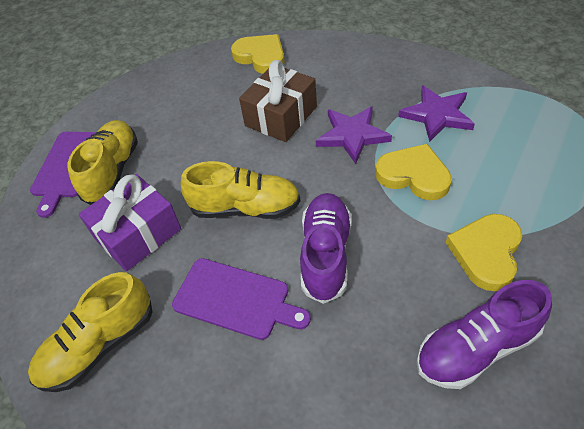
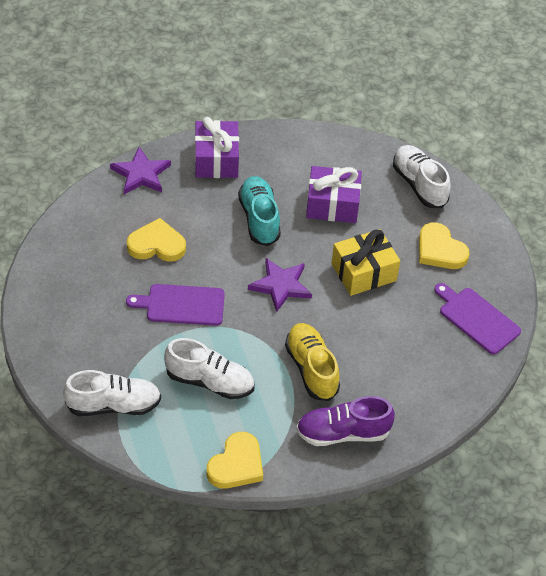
brown gift: [239,60,317,142] = 1 -> none = 0
purple gift: [79,174,181,271] = 1 -> [195,117,239,178] [306,166,362,223] = 2
purple shoe: [300,193,351,304] [417,280,552,389] = 2 -> [296,396,395,446] = 1
turquoise shoe: none = 0 -> [238,176,281,246] = 1
white shoe: none = 0 -> [63,370,161,416] [164,338,254,399] [393,145,450,208] = 3
yellow gift: none = 0 -> [331,229,400,296] = 1
yellow shoe: [28,272,153,392] [67,120,138,205] [181,161,301,219] = 3 -> [285,323,340,401] = 1

